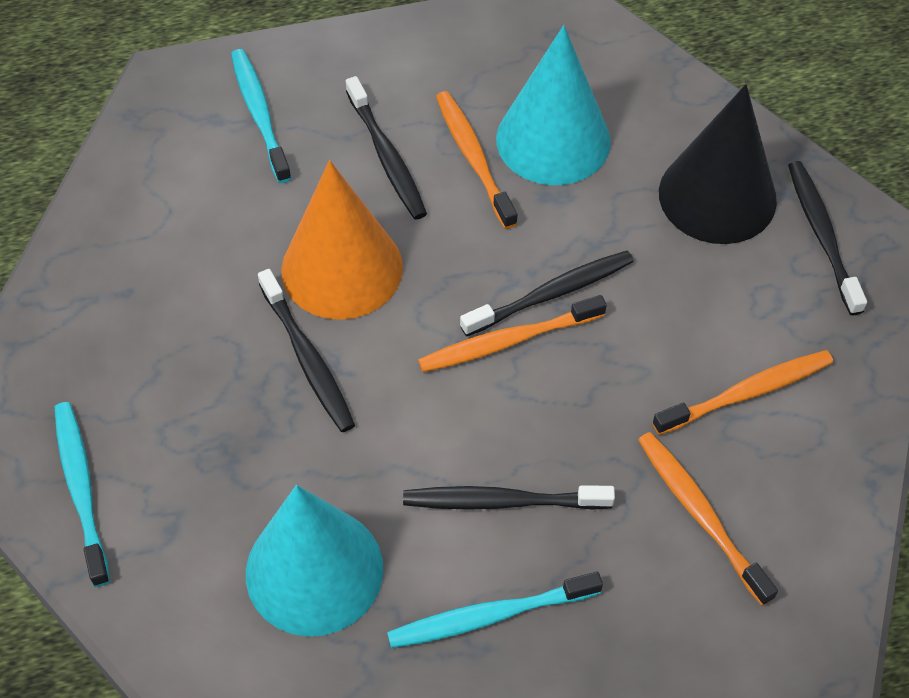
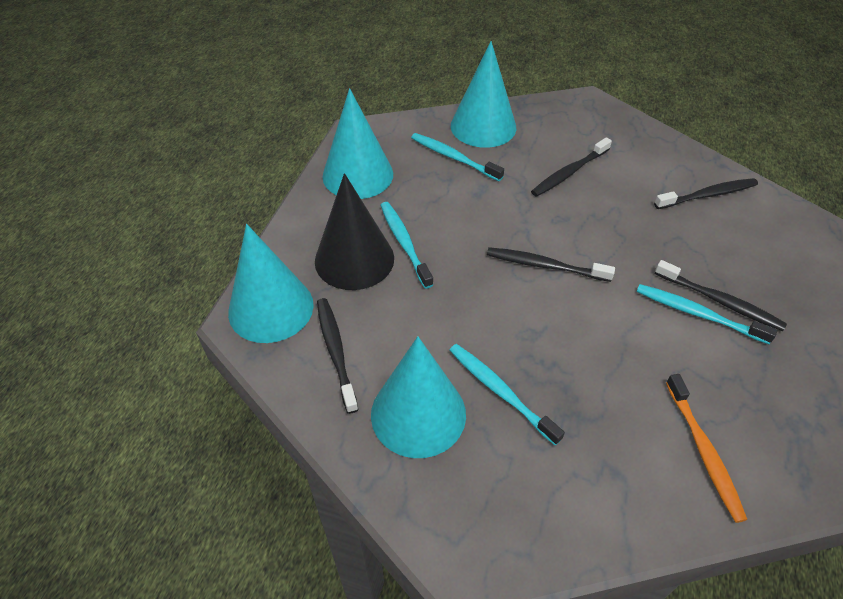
orange cone: [281,160,403,320] = 1 -> none = 0
orange toothbrush: [418,295,607,372] [436,91,518,229] [638,432,778,606] [652,350,833,435] = 4 -> [666,374,747,523] = 1
turquoise cone: [246,485,383,637] [496,25,611,185] = 2 -> [228,224,314,343] [322,88,393,199] [371,336,466,458] [451,41,516,148] = 4
turquoise toothbrush: [54,402,110,587] [231,49,292,183] [387,572,603,648] = 3 -> [380,202,433,289] [411,133,504,181] [449,344,565,445] [637,284,777,344] = 4

